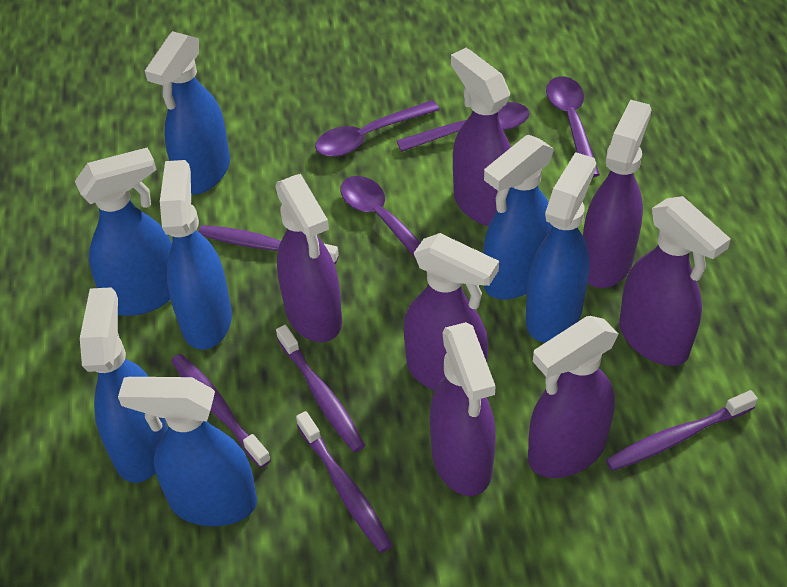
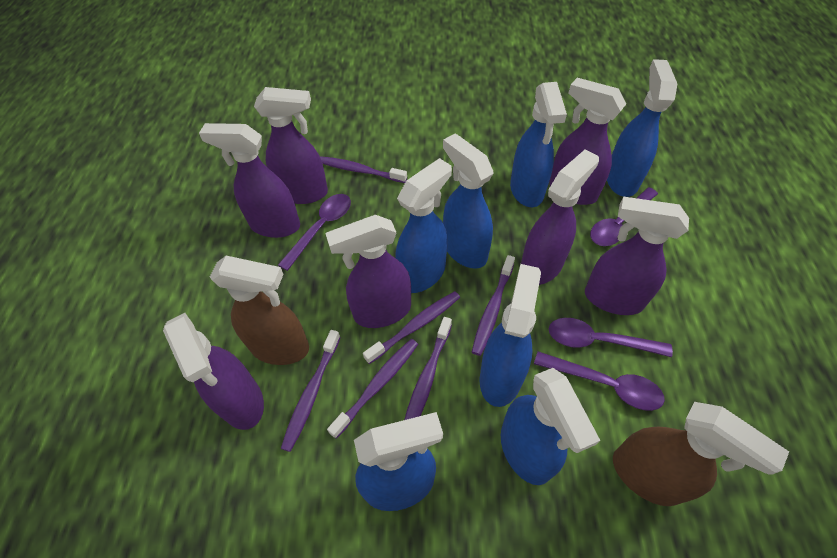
brown spray bottle: none = 0 -> [210,256,309,365] [613,402,789,506] = 2
purple toothbrush: [171,354,271,468] [199,225,339,264] [276,325,365,452] [296,411,392,553] [606,390,758,471] = 5 -> [281,330,341,452] [320,156,407,183] [327,339,418,439] [363,291,460,364] [404,317,452,420] [472,255,515,356] = 6

